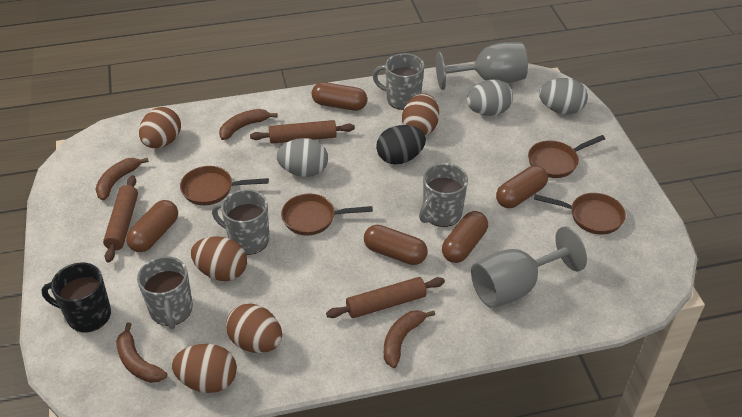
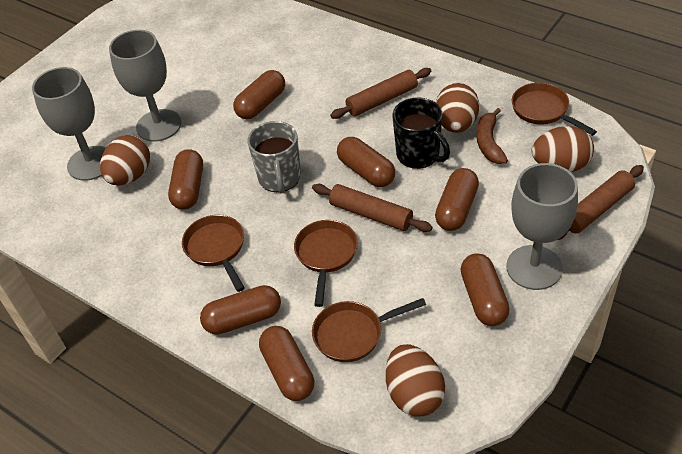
black egg: [376,125,426,164] = 1 -> none = 0
brown banana: [95,158,149,200] [116,323,167,383] [219,109,277,140] [384,310,435,368] = 4 -> [477,108,508,164] = 1
brown capsule: [126,200,178,252] [312,82,367,111] [364,225,428,265] [442,211,488,263] [496,166,548,208] = 5 -> [168,149,203,210] [200,285,281,335] [233,70,285,119] [259,326,314,401] [337,137,395,187] [435,168,479,231] [461,253,510,326] = 7
brown egg: [139,107,181,148] [172,344,237,393] [191,236,247,281] [226,303,282,353] [402,94,439,136] = 5 -> [100,135,150,186] [386,344,445,417] [436,83,479,133] [532,126,594,172] = 4
grey egg: [276,138,328,177] [467,79,513,116] [539,78,588,114] = 3 -> none = 0
grey goblet: [436,42,528,90] [471,226,587,308] = 2 -> [32,67,106,181] [109,30,181,142] [506,163,578,290] = 3
grey mug: [137,256,193,329] [212,189,269,255] [373,53,424,110] [419,163,468,227] = 4 -> [248,121,301,194] = 1

